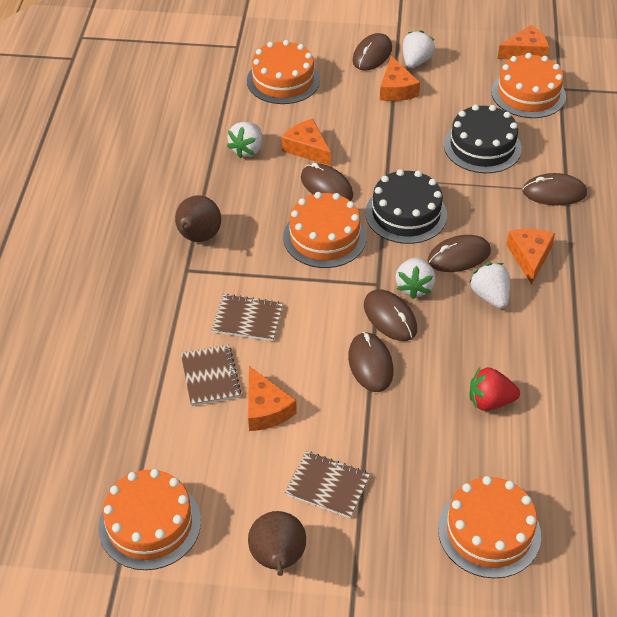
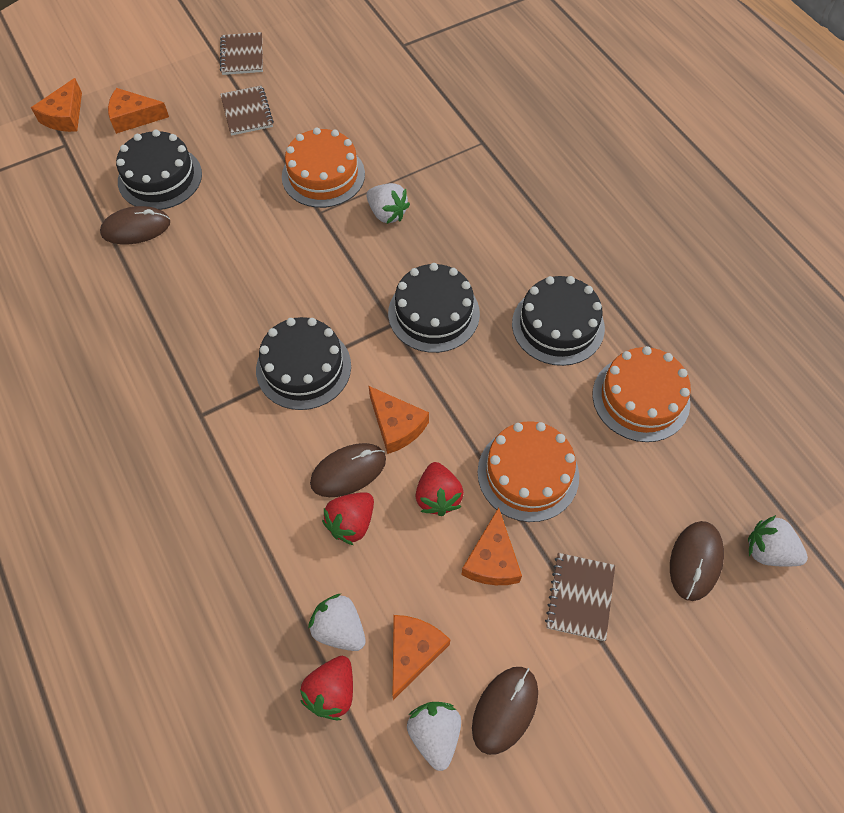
black cake: [365,169,447,244] [444,104,522,173] = 2 -> [116,130,202,210] [256,317,351,410] [388,263,480,353] [512,276,605,366] = 4
brown mouse: [301,163,353,201] [348,332,394,392] [352,33,392,71] [364,289,417,341] [427,235,491,272] [522,173,587,205] = 6 -> [100,206,170,244] [310,443,386,497] [472,667,538,755] [670,521,724,601] = 4
brown pear: [175,195,221,242] [248,511,306,576] = 2 -> none = 0
orange cake: [98,469,201,570] [247,40,320,104] [283,192,366,268] [438,476,541,578] [491,53,566,118] = 5 -> [282,128,365,208] [477,421,579,522] [593,346,691,442] = 3
red strawberry: [470,367,520,411] = 1 -> [300,656,353,721] [322,492,374,545] [415,462,464,516] = 3

